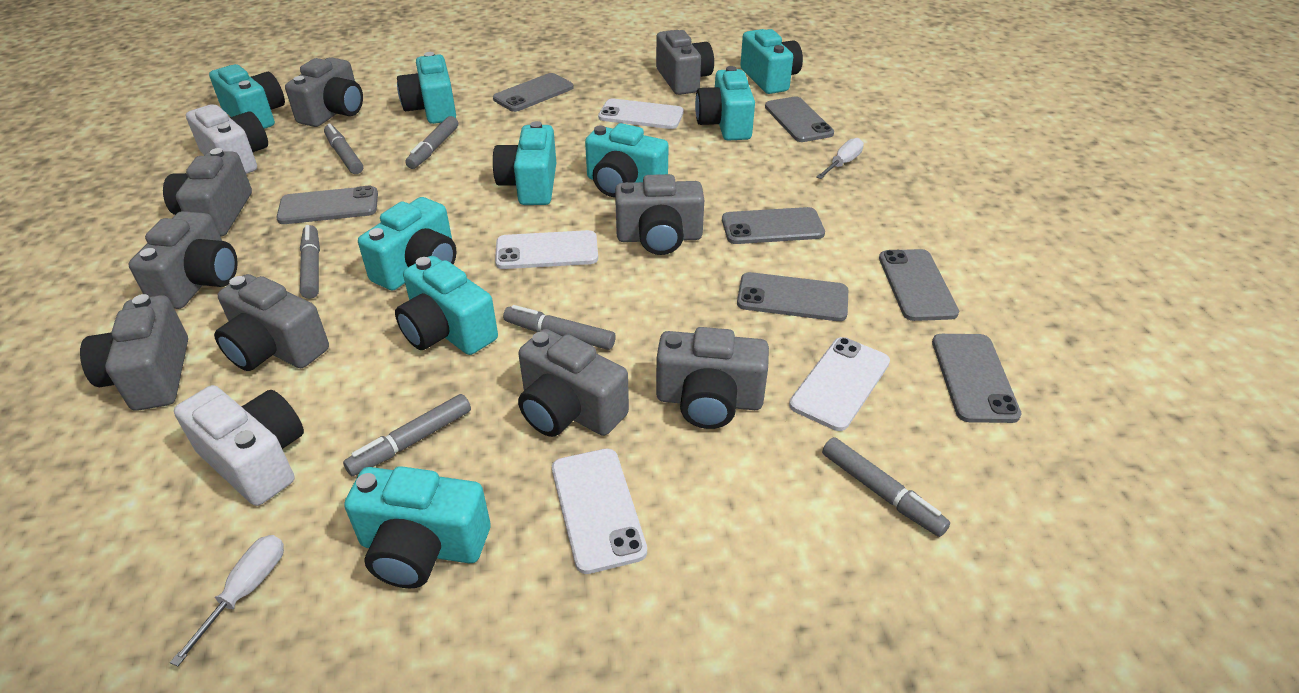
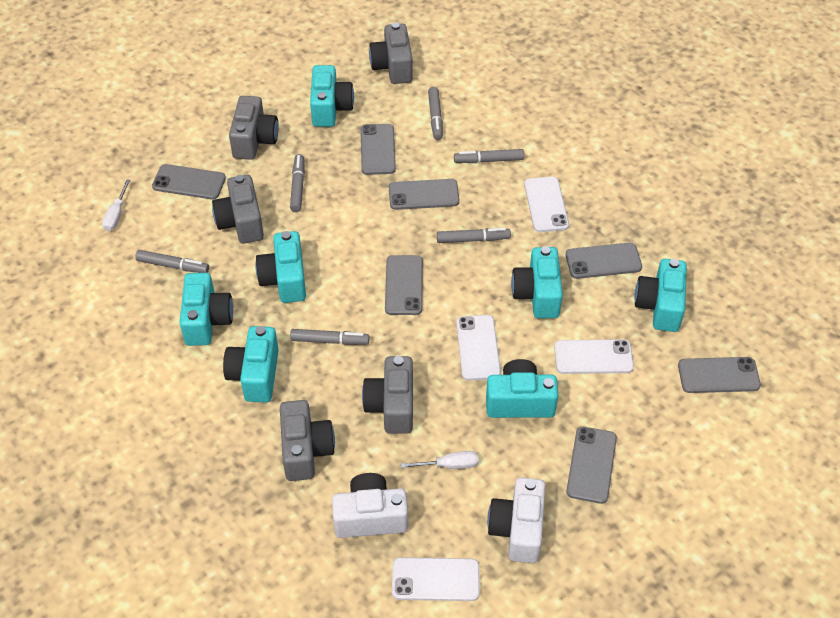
grey camera: [80,294,188,411] [128,211,238,309] [163,148,252,237] [214,274,329,371] [285,57,363,127] [518,329,629,437] [615,174,704,255] [656,30,714,95] [656,327,769,429] = 9 -> [212,175,264,244] [229,96,279,160] [280,400,335,481] [362,356,413,434] [369,22,413,84] = 5
turquoise camera: [209,64,285,129] [344,466,490,588] [358,197,456,291] [395,256,498,355] [397,52,456,124] [493,121,556,205] [585,123,669,197] [695,66,755,140] [740,29,803,94] = 9 -> [180,273,233,346] [223,326,279,402] [256,231,306,303] [310,65,354,127] [486,359,558,418] [511,246,563,318] [634,259,687,332] = 7

